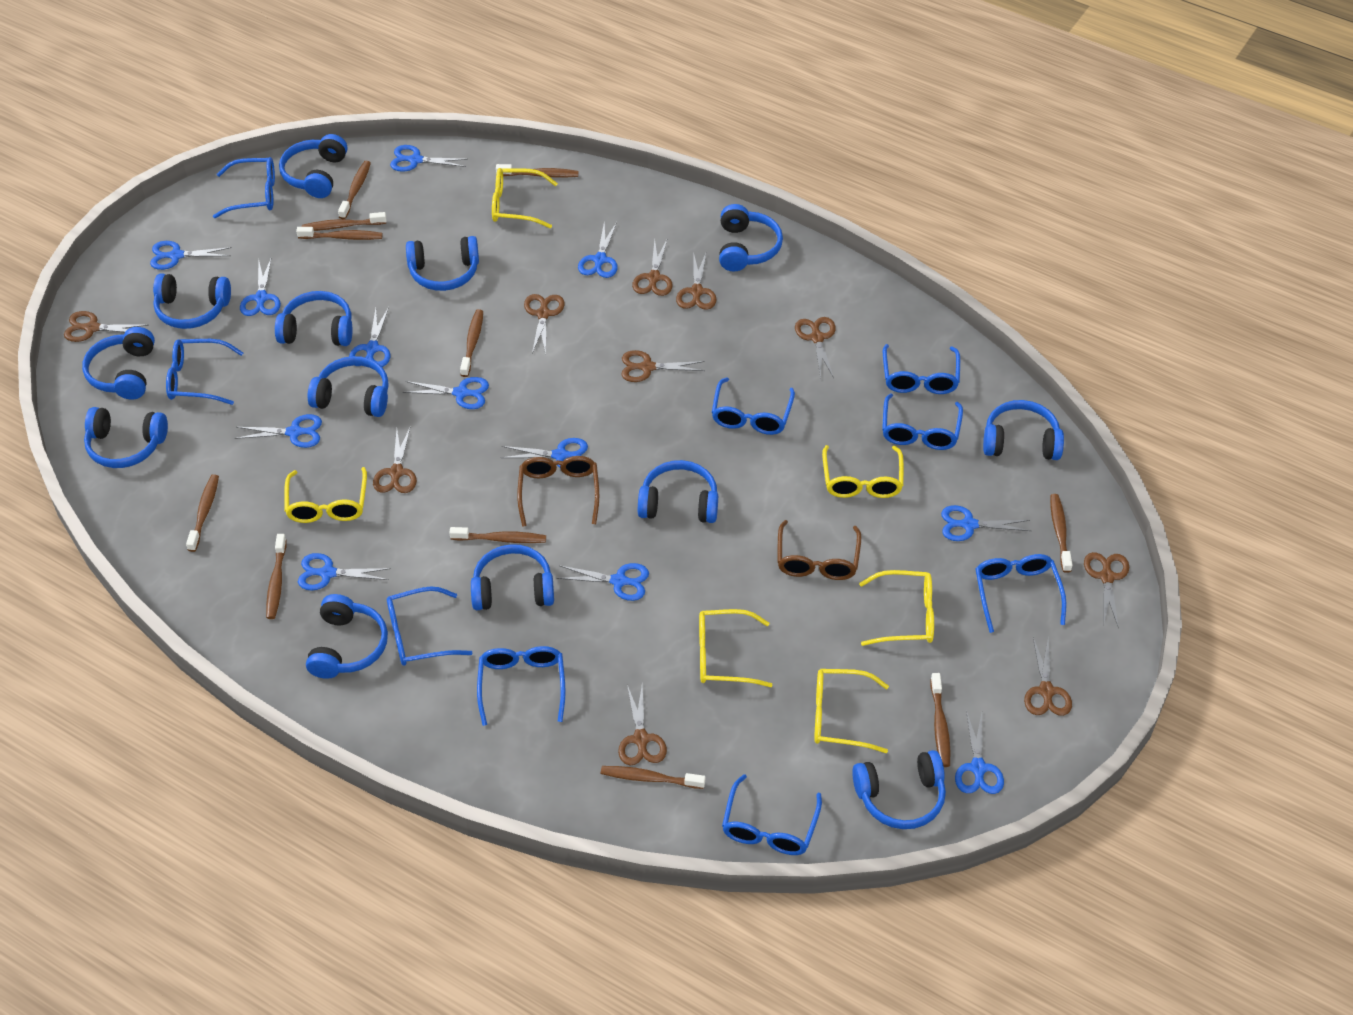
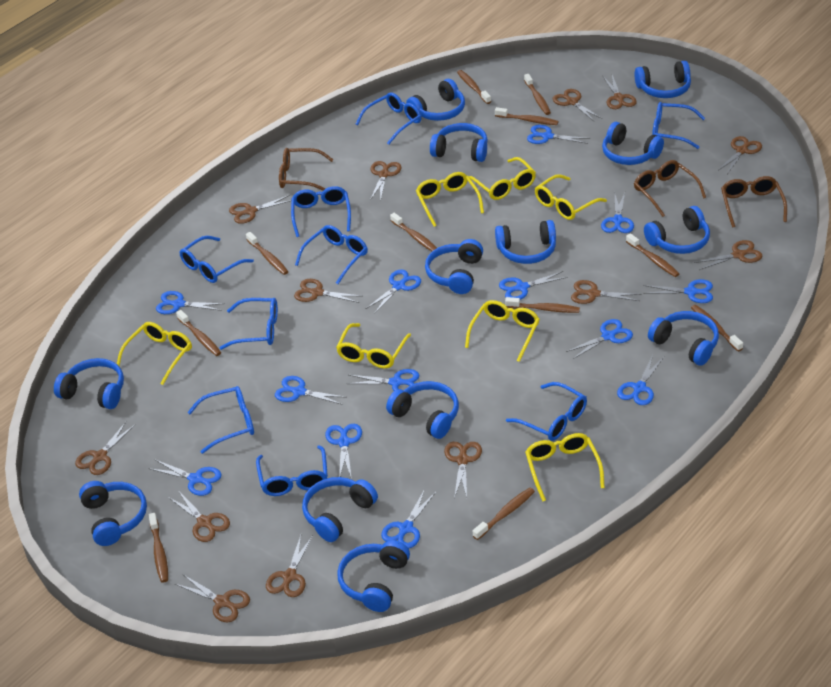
blue scissors: [150,241,232,270] [235,414,322,448] [240,257,281,316] [298,553,391,590] [349,307,390,367] [390,145,468,172] [403,377,489,409] [501,438,588,468] [556,563,649,601] [578,222,618,278] [941,505,1031,541] [955,710,1004,794] = 12 -> [148,459,222,496] [156,291,225,314] [275,376,345,405] [325,424,362,479] [347,369,419,395] [366,270,421,314] [381,489,436,549] [499,271,568,300] [527,125,590,144] [566,319,633,359] [601,193,634,233] [617,355,664,405] [643,279,713,303] = 13
brown glasses: [517,456,599,527] [777,520,861,580] = 2 -> [279,148,334,191] [634,160,706,217] [721,176,787,228] = 3
brown scissors: [64,311,148,342] [373,426,417,493] [524,294,565,354] [618,685,667,765] [622,350,705,382] [632,240,673,296] [676,252,717,310] [795,317,836,379] [1024,637,1072,716] [1084,552,1129,628] = 10 -> [75,422,136,475] [168,490,230,542] [175,575,250,623] [229,195,291,224] [266,535,313,597] [294,279,361,303] [370,161,401,200] [444,442,482,498] [553,89,602,121] [571,280,642,304] [603,75,637,109] [694,240,762,270] [718,136,762,174] = 13
yellow glasses: [284,467,367,523] [492,168,558,228] [699,609,773,687] [814,669,889,753] [822,445,904,498] [859,570,934,646] = 6 -> [117,322,192,385] [336,323,411,368] [416,172,484,227] [465,300,540,362] [468,157,536,200] [525,433,605,501] [535,174,607,220] = 7

